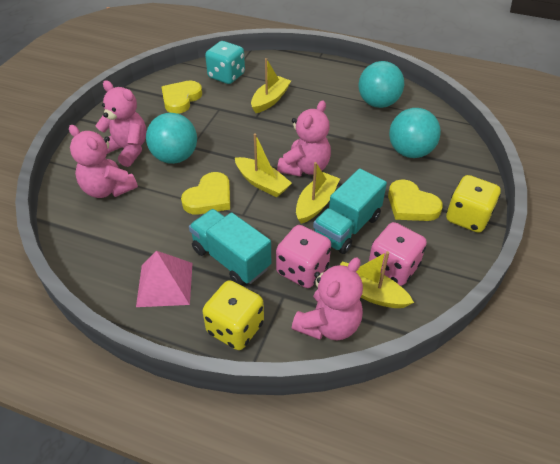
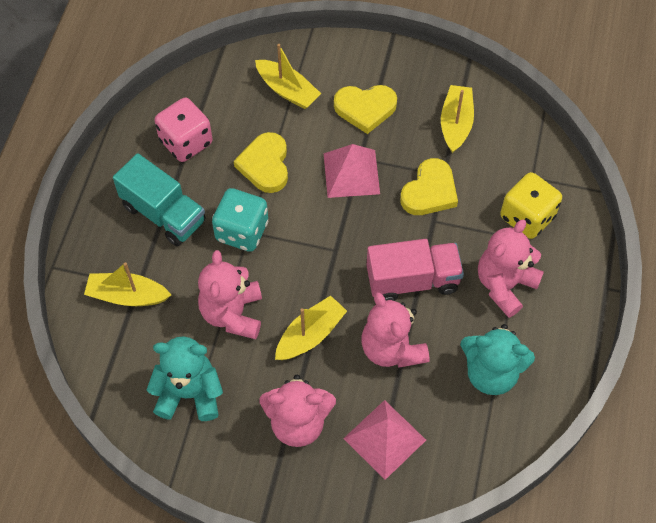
pink dice: [276,225,331,288] [369,222,427,286] = 2 -> [154,98,212,162] = 1
pink pyramid: [136,251,193,307] = 1 -> [324,144,380,198] [343,400,426,480] = 2
pink truck: none = 0 -> [366,239,464,301] = 1
turquoise ball: [146,113,197,164] [359,61,404,108] [389,108,441,158] = 3 -> none = 0
turquoise teddy bear: none = 0 -> [147,336,223,421] [460,324,535,395] = 2
turquoise truck: [189,209,271,286] [313,168,387,254] = 2 -> [113,153,206,246] = 1
yellow dice: [202,280,264,350] [446,175,501,233] = 2 -> [500,172,562,239] = 1

